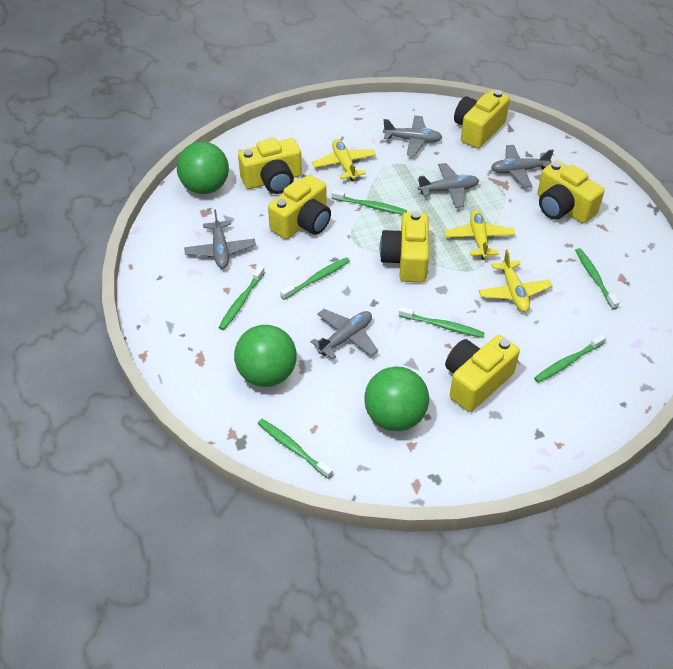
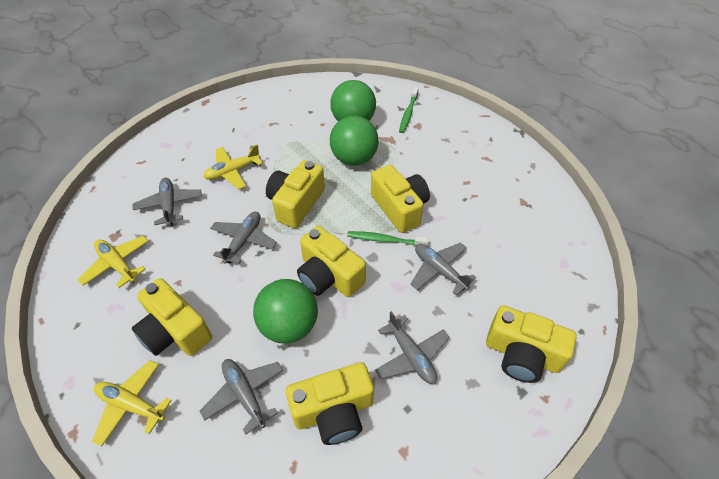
green toothbrush: [218,266,265,330] [258,419,333,479] [280,257,350,300] [332,190,407,215] [399,306,485,338] [534,334,606,383] [575,248,620,310] = 7 -> [347,231,429,246] [399,87,419,133] = 2

